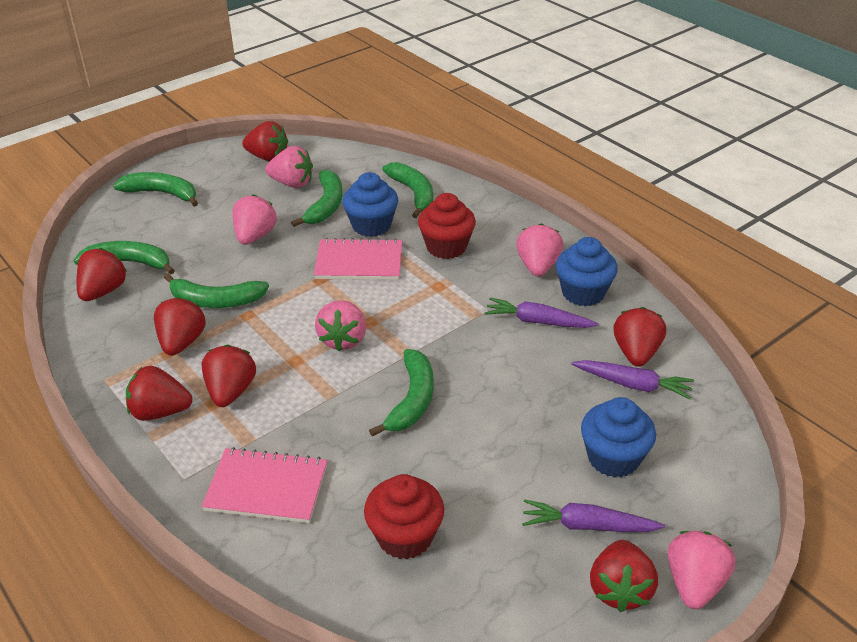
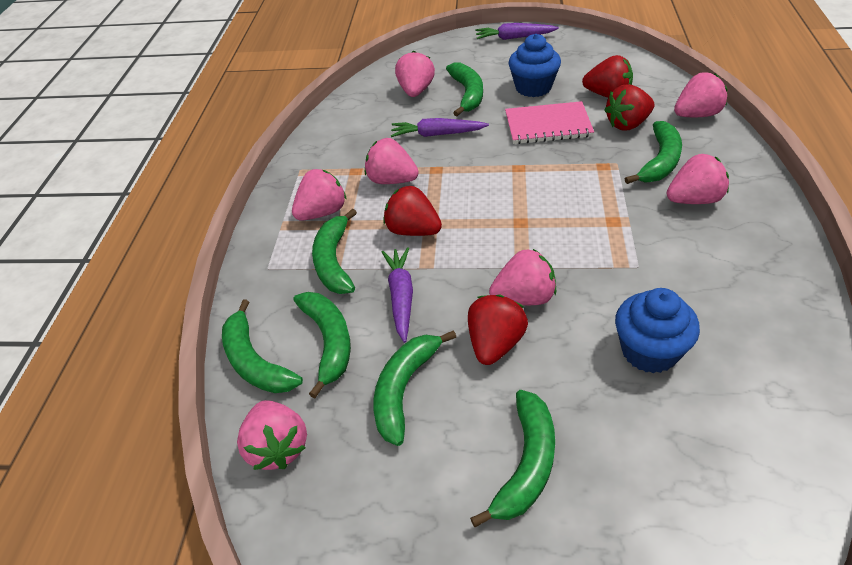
blue cupcake: [342,172,398,237] [556,237,618,306] [581,397,656,478] = 3 -> [509,34,561,97] [615,288,700,373] = 2
green banana: [74,241,175,274] [113,172,198,207] [164,273,269,308] [291,170,343,227] [369,349,434,437] [382,162,433,218] = 6 -> [222,299,303,393] [294,292,351,398] [312,209,357,294] [374,330,456,446] [446,63,483,116] [470,390,555,527] [625,121,682,184] = 7
pink notebook: [202,447,327,523] [314,238,402,280] = 2 -> [505,101,594,144] = 1
pink strawberry: [232,194,277,245] [265,146,313,188] [315,300,366,351] [516,223,563,276] [668,531,735,609] = 5 -> [237,400,307,470] [292,169,347,221] [365,138,419,184] [395,51,435,97] [489,249,556,305] [667,154,729,204] [674,72,727,117] = 7
red cupcake: [364,474,444,559] [418,193,476,259] = 2 -> none = 0
red strawberry: [77,248,127,301] [126,366,192,421] [154,297,206,356] [202,344,256,407] [242,121,288,162] [590,540,658,612] [613,307,666,367] = 7 -> [383,186,442,236] [468,295,528,365] [582,55,633,98] [604,84,654,130] = 4

